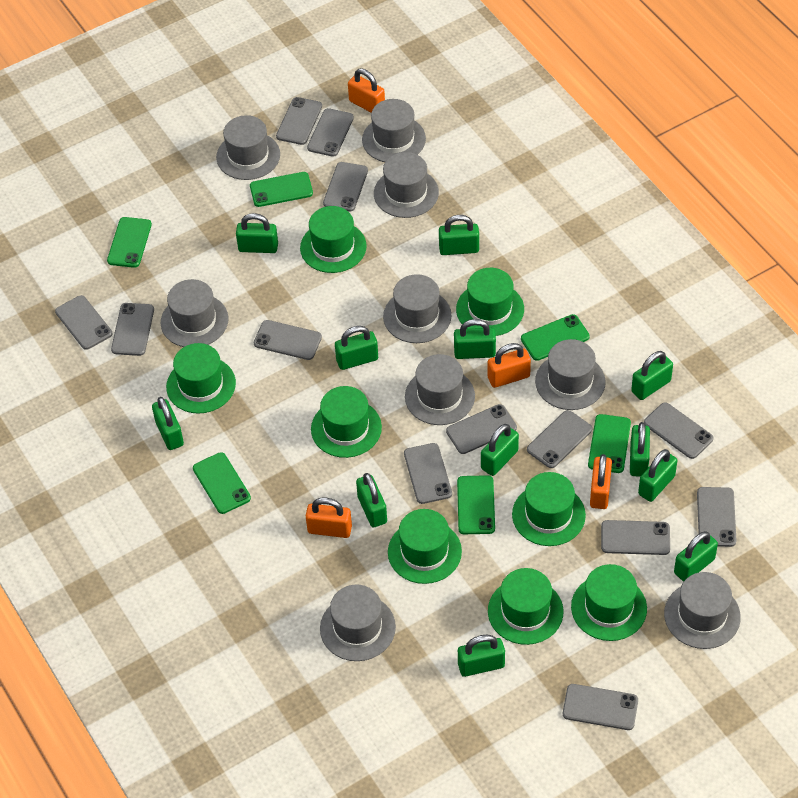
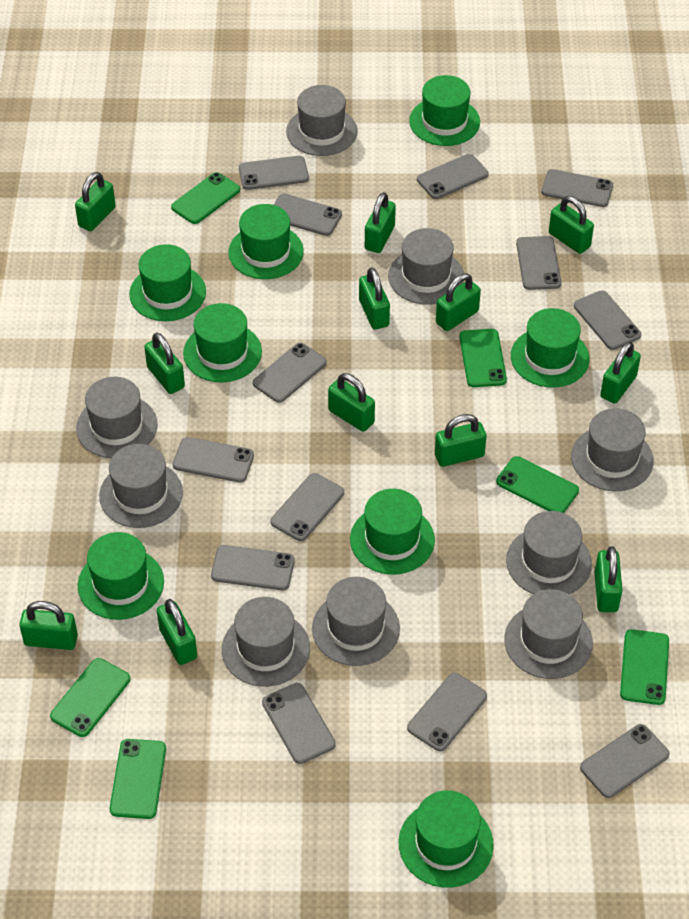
orange padlock: [306,498,352,538] [348,69,385,112] [488,343,531,388] [590,454,612,509] = 4 -> none = 0

